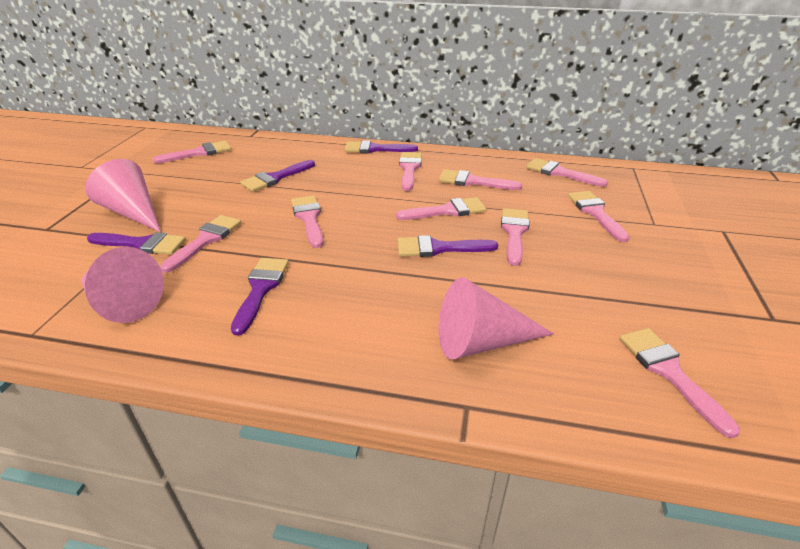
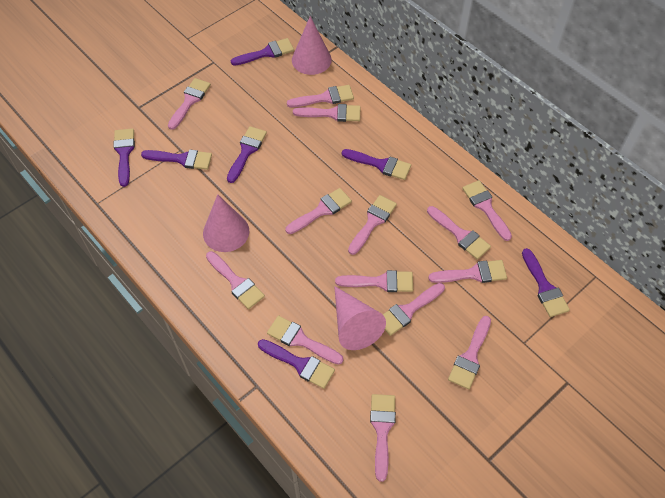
pink brush: [153,140,231,163] [160,215,242,273] [291,195,323,248] [396,197,486,220] [399,152,422,191] [439,169,522,190] [501,208,529,266] [526,158,608,187] [568,191,629,242] [620,328,740,438] = 10 -> [168,78,211,130] [206,251,265,309] [267,315,344,365] [286,188,352,234] [287,85,354,107] [293,104,361,122] [335,270,413,292] [348,195,397,255] [370,394,396,482] [383,283,445,336] [427,206,491,260] [428,260,507,283] [448,316,491,389] [462,180,512,241] = 14
purple brush: [87,232,186,255] [231,258,289,335] [240,160,315,192] [345,140,418,153] [398,235,498,257] = 5 -> [113,128,135,187] [141,150,212,170] [227,126,267,183] [231,38,294,66] [258,339,335,389] [342,149,411,180] [522,248,570,317] = 7

